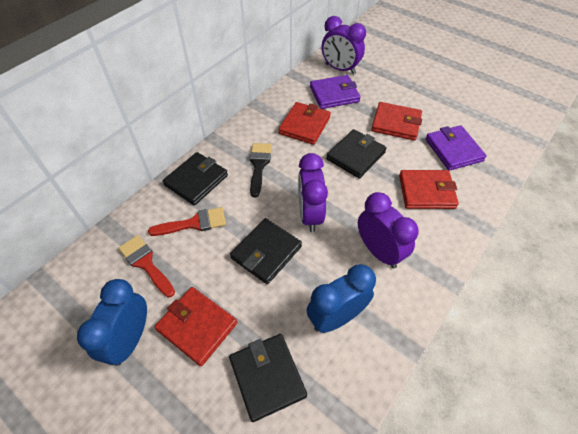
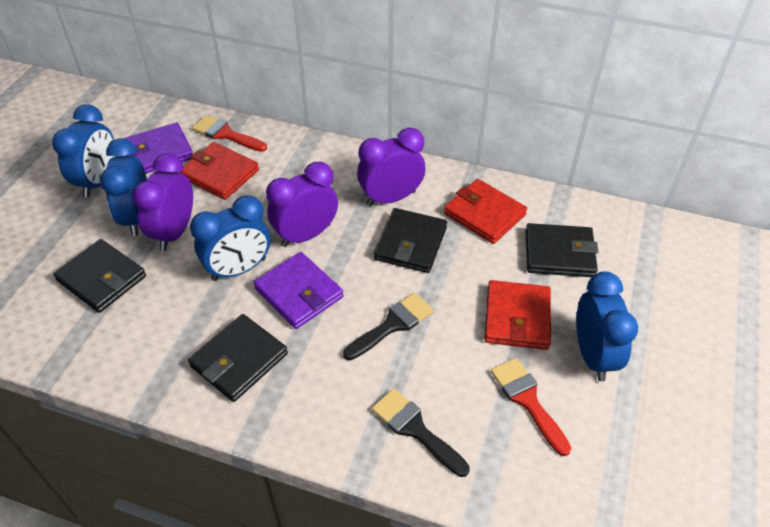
black brush: [250,143,272,197] = 1 -> [343,293,434,360] [372,389,470,477] = 2
blue clock: [77,279,147,366] [307,264,376,333] = 2 -> [52,104,115,198] [100,139,147,236] [190,195,270,281] [576,271,638,382] = 4
red wallet: [154,287,237,366] [278,102,331,145] [371,102,422,140] [399,170,459,209] = 4 -> [179,142,259,200] [444,179,527,244] [484,280,551,350] = 3

